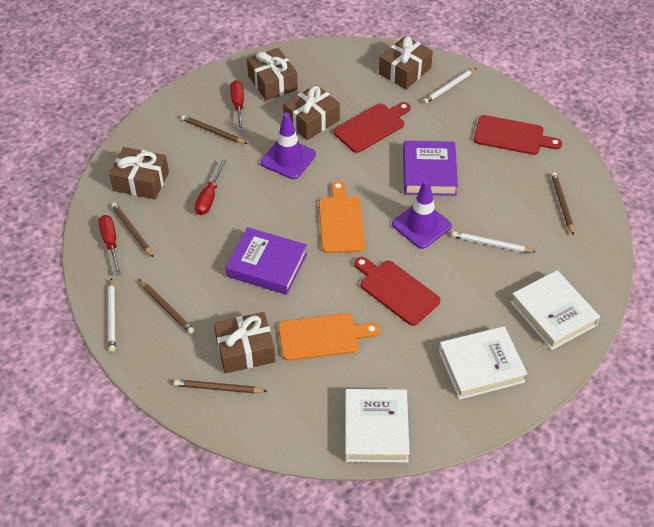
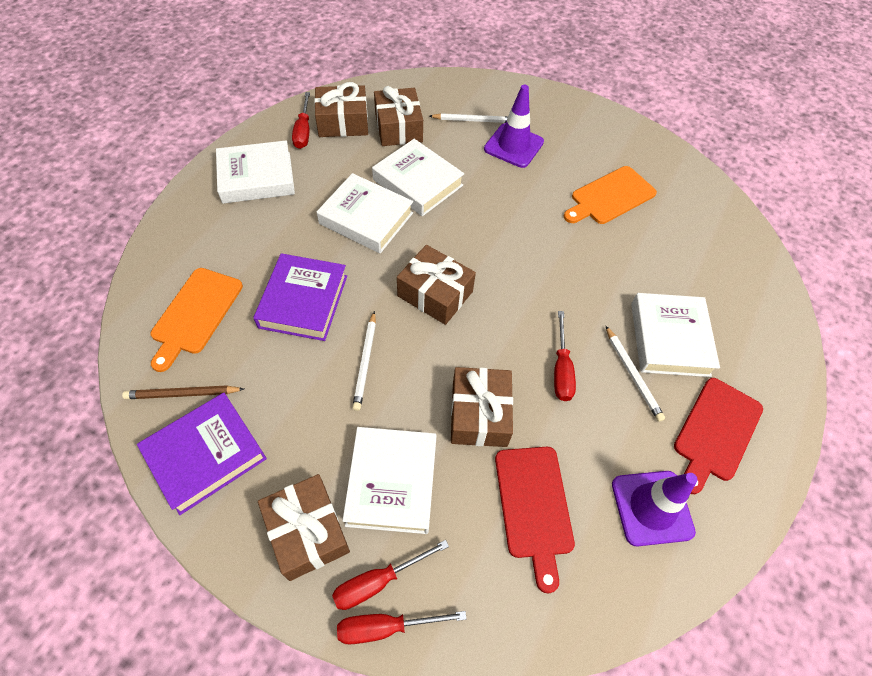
brown pencil: [111,203,154,258] [138,279,195,334] [174,379,267,393] [181,115,247,144] [551,172,574,236] = 5 -> [122,385,244,399] = 1
red cutting board: [333,102,411,153] [354,257,441,326] [474,115,562,155] = 3 -> [495,447,575,593] [674,378,763,494] = 2
red screwdriver: [98,215,121,276] [195,159,226,215] [230,80,244,131] = 3 -> [292,92,310,149] [332,540,449,610] [337,611,467,644] [554,311,576,401] = 4
white book: [345,389,410,463] [439,326,527,400] [510,270,600,350] = 3 -> [216,140,295,204] [317,173,413,254] [342,427,437,534] [372,139,464,216] [631,293,720,377] = 5

